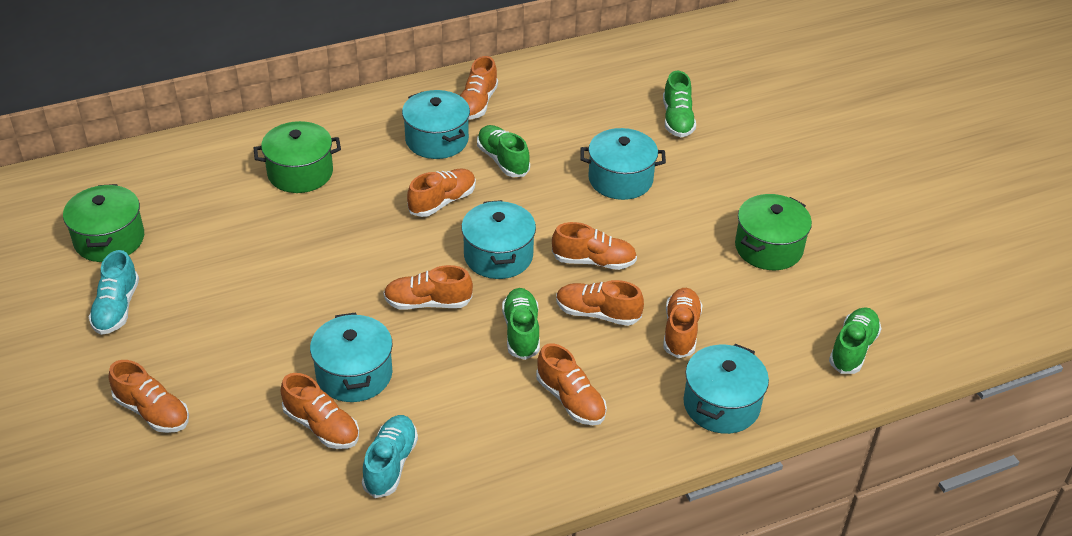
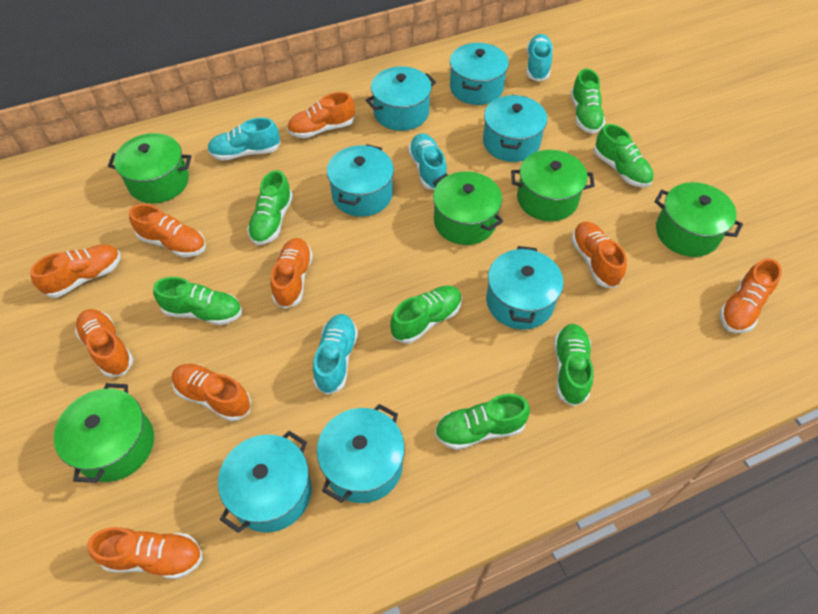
green pot: [63,184,144,262] [254,121,341,193] [735,194,812,270] = 3 -> [54,383,154,483] [108,133,192,203] [433,171,503,245] [511,150,595,221] [654,182,743,257] = 5
green shoe: [477,125,530,177] [502,288,540,360] [663,71,696,137] [829,307,881,374] = 4 -> [153,277,242,325] [247,170,293,245] [390,286,462,344] [435,394,530,450] [554,324,594,406] [570,69,605,134] [594,124,654,187] = 7
turquoise pot: [310,312,393,402] [402,90,470,159] [461,200,536,279] [580,128,666,200] [683,344,769,434] = 5 -> [218,431,312,533] [317,404,405,503] [327,144,394,217] [366,66,436,131] [450,43,509,105] [483,95,547,162] [486,246,564,330] = 7
turquoise shoe: [89,250,139,335] [362,415,418,498] = 2 -> [207,117,281,161] [313,314,358,395] [408,133,447,190] [526,34,553,81] = 4

